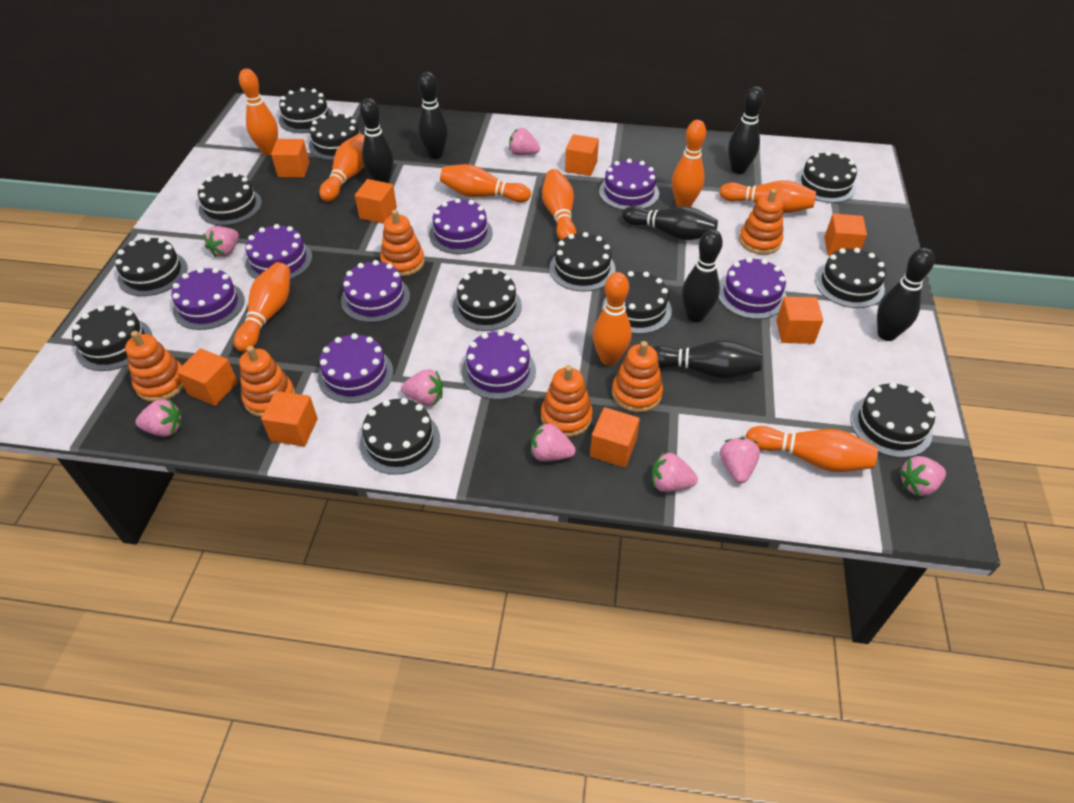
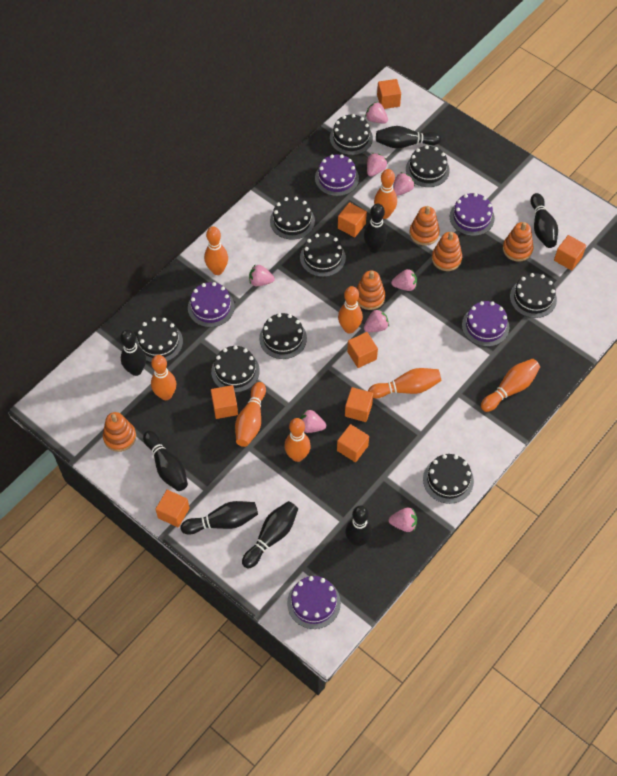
black bowling pin: [360,98,394,183] [418,72,448,159] [622,206,718,240] [653,340,762,379] [682,229,723,322] [728,86,764,174] [877,248,935,341] = 7 -> [120,330,146,376] [143,431,188,491] [181,501,258,535] [242,501,298,569] [345,506,372,547] [364,204,387,253] [376,126,441,148] [531,193,558,248] = 8
black cake: [72,305,152,371] [115,237,188,296] [198,172,262,225] [279,88,333,133] [309,112,361,160] [360,398,440,475] [453,269,522,331] [549,232,615,291] [602,271,672,334] [795,151,857,203] [815,248,886,308] [850,382,935,458] = 12 -> [135,317,183,362] [211,345,260,393] [259,313,307,359] [270,197,315,240] [300,233,346,277] [330,114,373,155] [406,145,450,187] [423,454,474,504] [510,273,557,318] = 9
orange bowling pin: [234,262,290,352] [239,69,278,155] [319,134,365,202] [440,164,531,202] [542,169,576,241] [593,272,632,366] [672,120,706,207] [719,180,816,213] [746,426,878,472] = 9 -> [151,355,176,400] [204,226,228,275] [235,382,266,447] [284,418,311,462] [338,286,363,334] [368,368,441,398] [374,169,397,219] [481,359,540,412] = 8
orange stacking toy: [125,331,184,402] [239,346,295,417] [380,210,425,276] [541,365,593,437] [612,341,663,413] [739,189,783,255] = 6 -> [103,412,136,452] [357,271,385,310] [409,206,440,245] [432,232,462,271] [503,222,534,262] = 5
purple cake: [171,268,245,330] [245,224,312,280] [318,333,393,403] [341,260,410,322] [429,198,493,254] [462,330,536,400] [599,159,659,210] [718,257,786,319] = 8 -> [188,282,235,327] [287,576,341,629] [315,154,359,196] [450,193,495,236] [462,301,509,347] = 5

